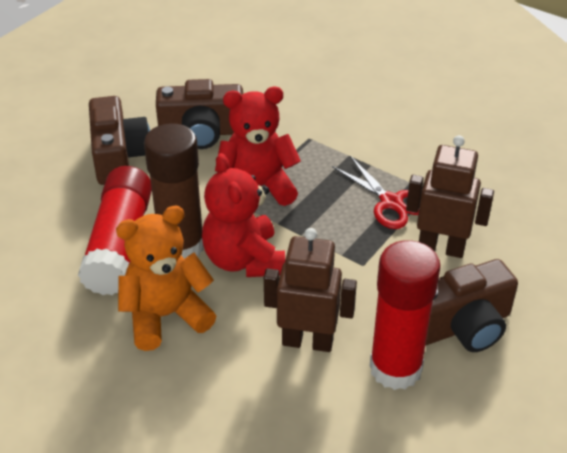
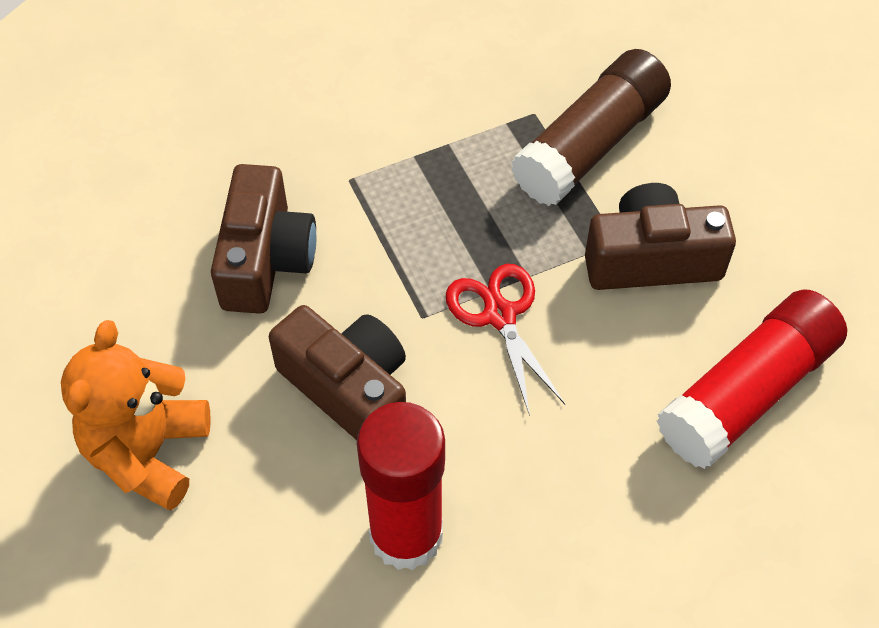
brown robot: [264,228,357,352] [406,135,494,258] = 2 -> none = 0
red teddy bear: [202,153,285,277] [215,87,301,206] = 2 -> none = 0

